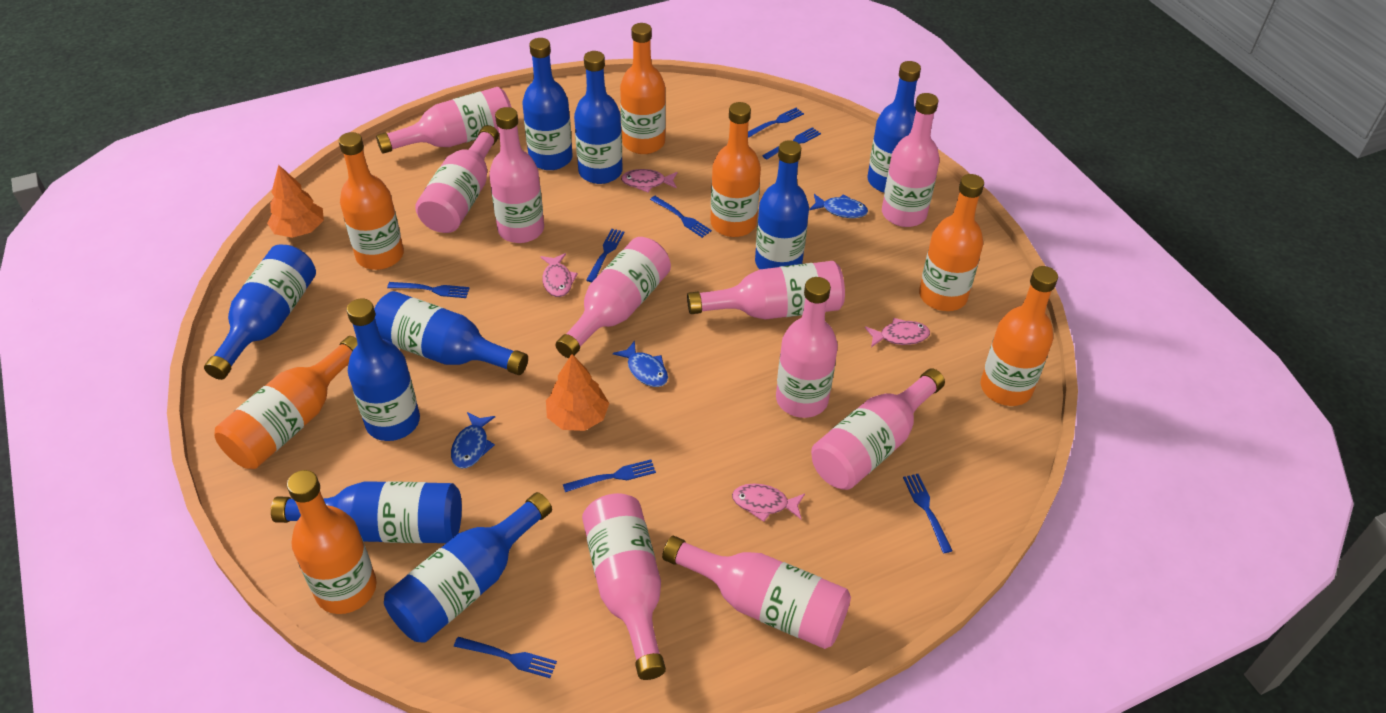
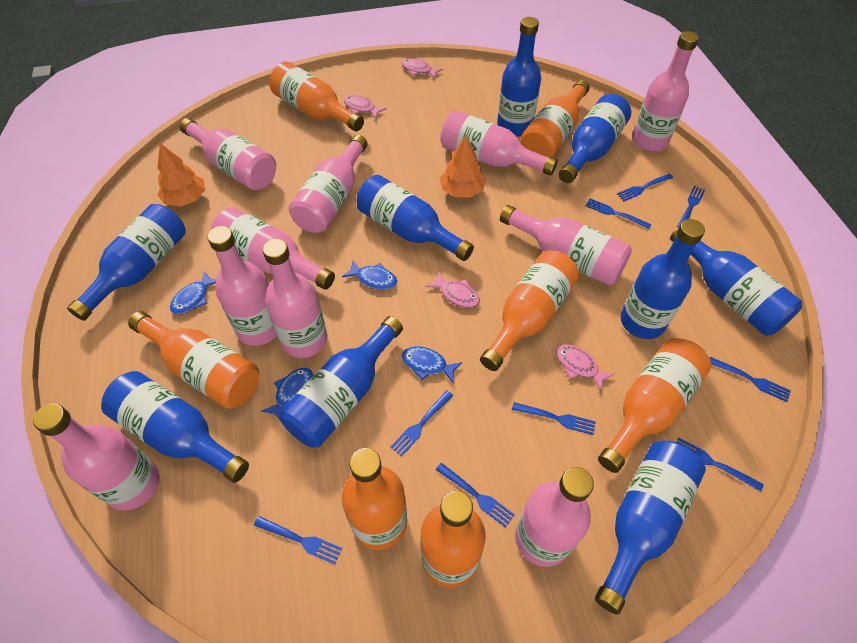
blue fish: [451,412,495,468] [613,340,668,387] [809,194,868,218] = 3 -> [170,271,216,315] [261,368,313,420] [342,260,397,290] [402,346,463,384] = 4
blue fork: [387,282,470,298] [454,637,557,678] [563,460,656,492] [586,229,624,282] [650,196,712,238] [748,108,804,137] [762,127,821,160] [903,474,953,553] = 8 -> [254,516,342,565] [390,391,453,457] [436,463,515,528] [512,402,596,435] [585,198,651,229] [617,174,673,201] [676,438,764,492] [677,186,705,228] [710,357,791,402] = 9

